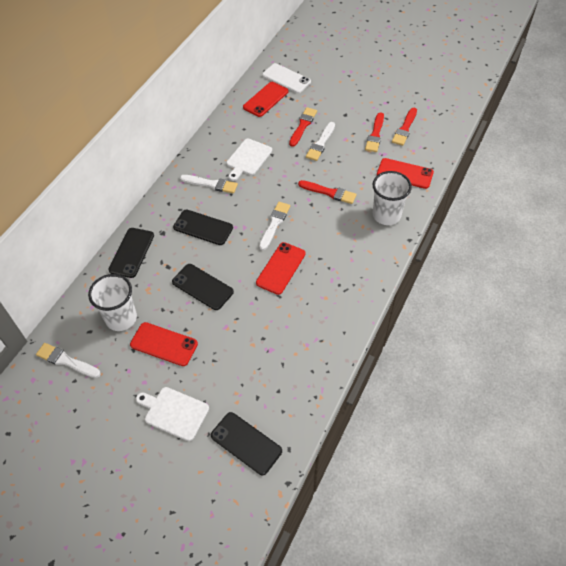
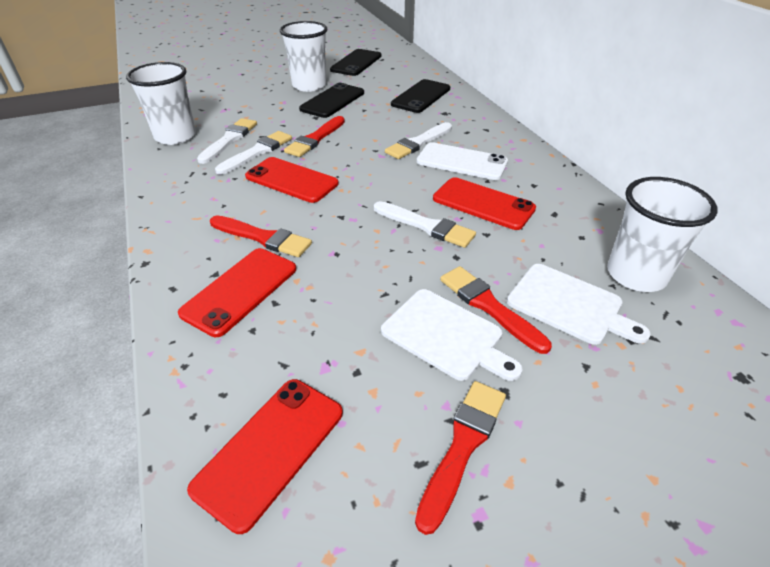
black phone: [108,228,154,278] [172,264,234,310] [173,210,233,245] [211,412,282,475] = 4 -> [299,83,364,118] [330,49,381,76] [391,79,450,113] = 3
white cup: [88,274,137,331] [372,171,412,225] = 2 -> [126,62,196,145] [280,21,327,92] [607,177,717,292] = 3

